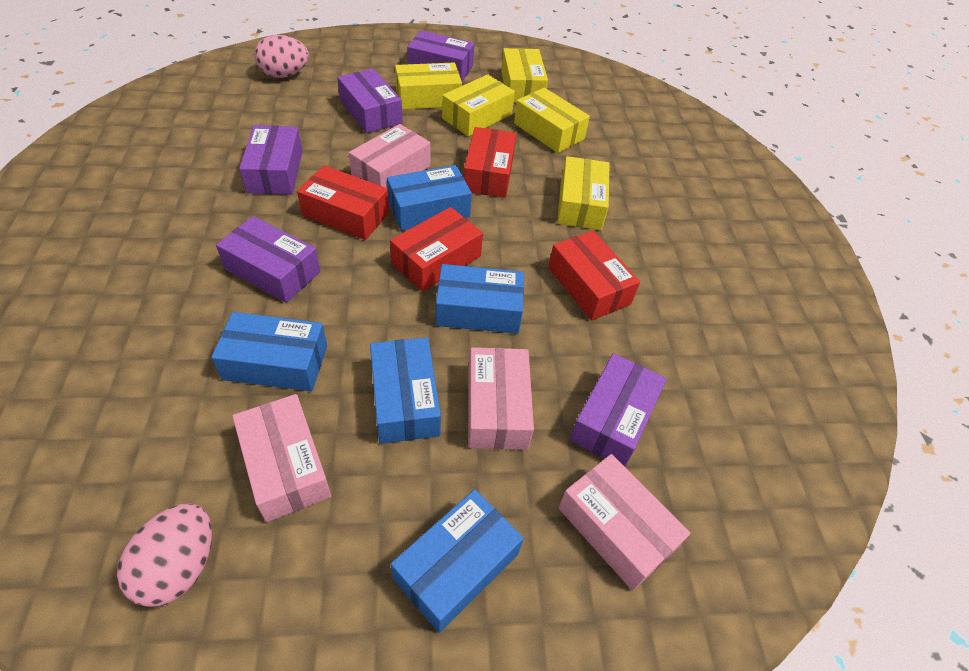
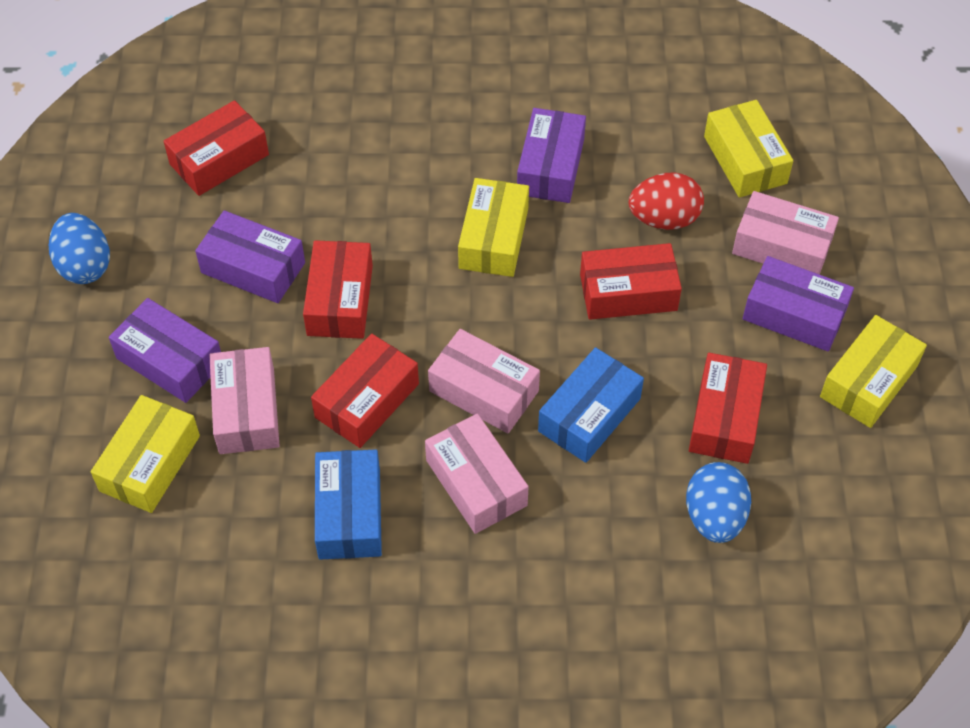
blue box: [211,312,327,391] [370,337,441,444] [387,165,472,231] [391,489,524,633] [435,264,524,334] = 5 -> [315,450,382,560] [538,347,644,463] = 2
blue egg: none = 0 -> [49,213,110,284] [686,462,751,543] = 2
pink egg: [117,503,212,607] [255,35,309,78] = 2 -> none = 0
purple box: [216,216,320,303] [239,125,303,195] [337,68,402,133] [407,30,474,81] [569,353,667,467] = 5 -> [109,298,221,403] [195,210,305,303] [517,108,586,203] [743,256,854,352] = 4
red box: [297,165,389,240] [390,207,483,292] [464,127,516,198] [548,231,640,321] = 4 -> [164,100,269,196] [303,240,373,339] [311,334,419,448] [580,243,682,320] [689,353,767,464] = 5
red egg: none = 0 -> [629,172,704,230] = 1
yellow box: [395,62,462,110] [442,75,515,136] [501,48,548,103] [514,88,590,153] [557,156,610,230] = 5 -> [91,395,200,513] [458,178,529,277] [704,100,793,198] [820,315,927,428] = 4

